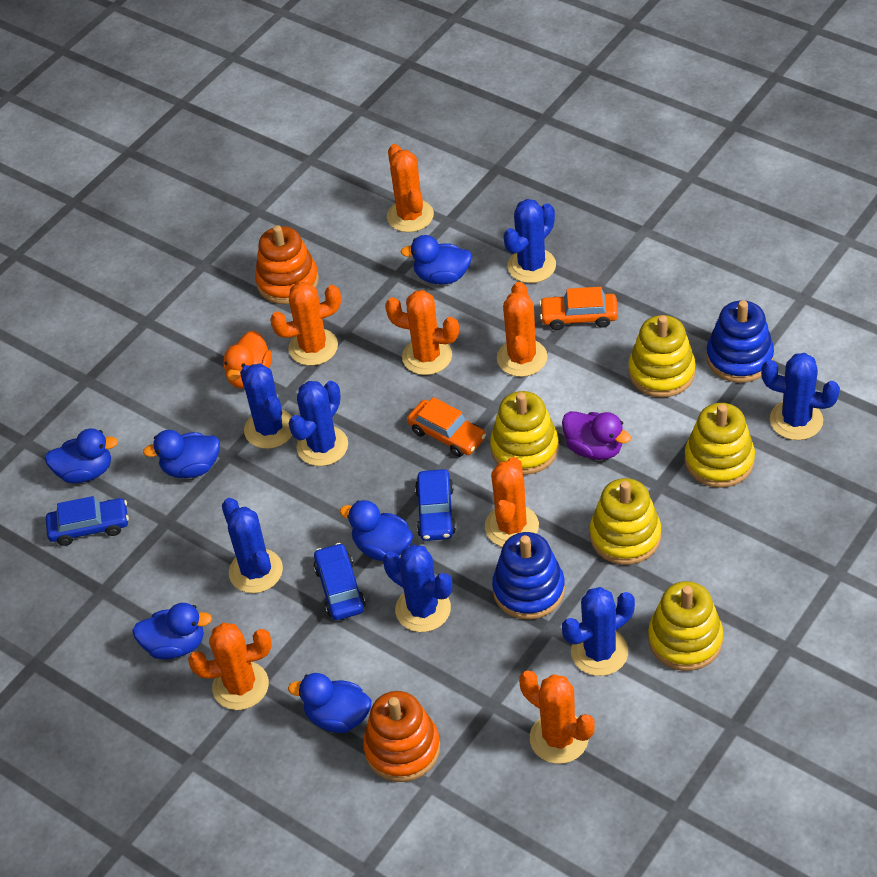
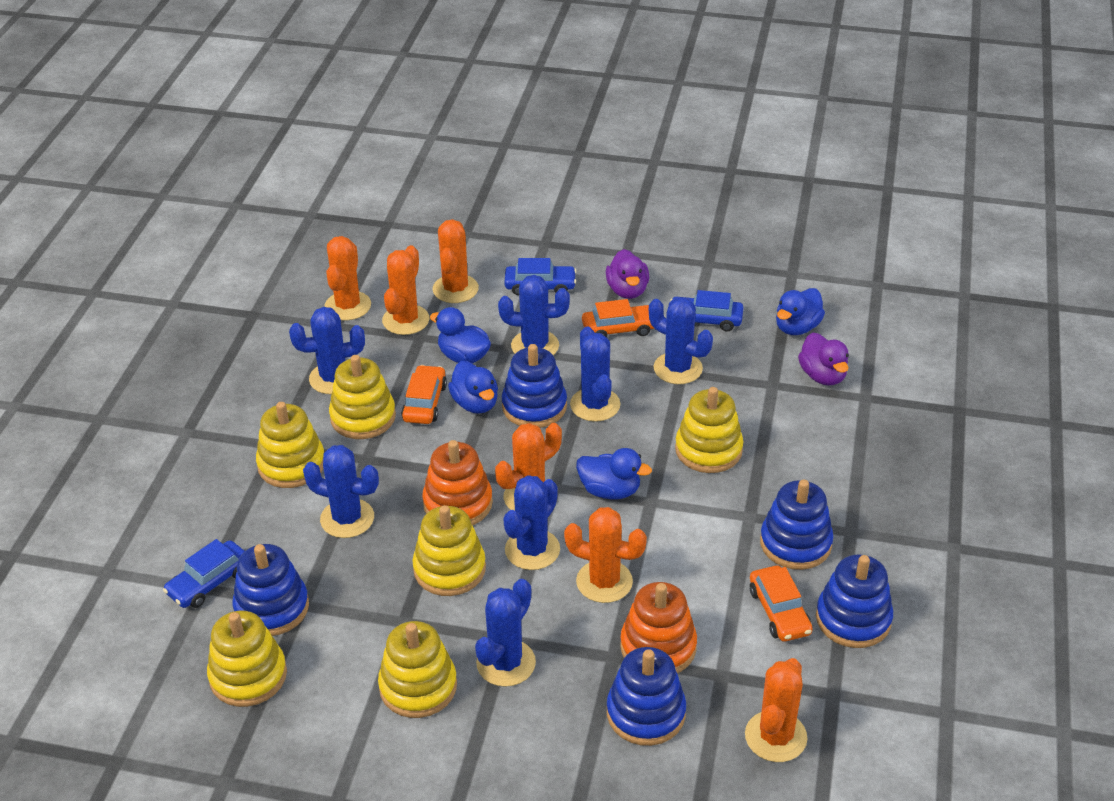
blue duck: [44,428,118,483] [132,603,212,659] [143,430,220,478] [288,673,371,733] [340,500,413,561] [400,235,472,284] = 6 -> [430,307,491,363] [448,361,498,414] [576,448,652,500] [776,288,825,335] = 4
blue stacking toy: [492,532,565,620] [706,300,774,383] = 2 -> [233,544,309,636] [502,344,567,428] [607,647,686,746] [760,479,833,570] [816,554,893,648] = 5
orange cactus: [188,623,272,710] [270,282,341,366] [385,290,459,375] [387,144,434,232] [485,457,539,547] [497,282,547,377] [519,670,595,764] = 7 -> [324,236,371,320] [382,245,429,335] [433,219,479,303] [495,423,562,510] [564,507,647,603] [745,658,808,762] = 6
orange car: [407,397,486,457] [539,287,618,330] = 2 -> [401,365,447,424] [582,299,654,338] [750,566,813,641] = 3
orange duck: [223,331,272,388] = 1 -> none = 0
purple duck: [562,411,631,460] = 1 -> [606,249,649,299] [798,332,849,386] = 2
yellow stacking toy: [490,391,559,475] [590,478,661,565] [628,315,696,397] [648,581,723,671] [685,403,755,488] = 5 -> [207,611,287,707] [256,402,324,488] [329,355,396,439] [378,621,457,718] [412,505,486,596] [675,387,743,473] = 6

